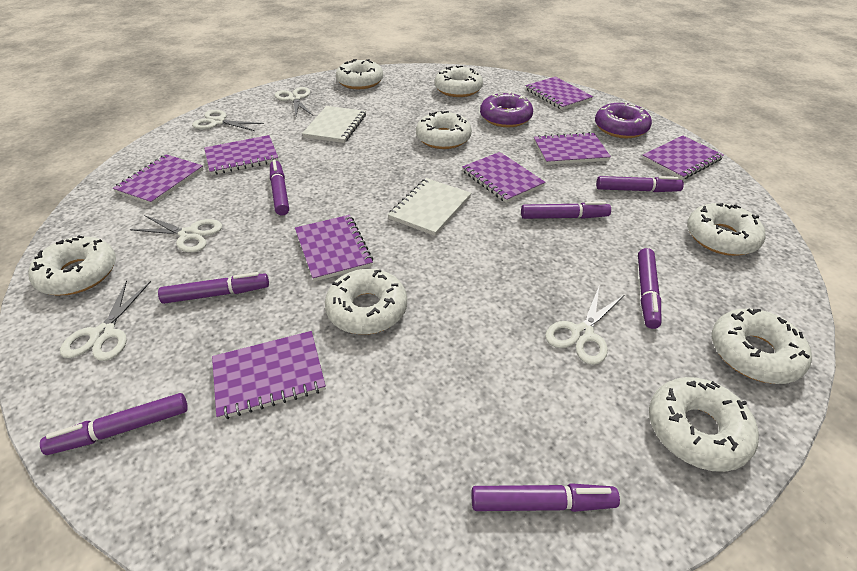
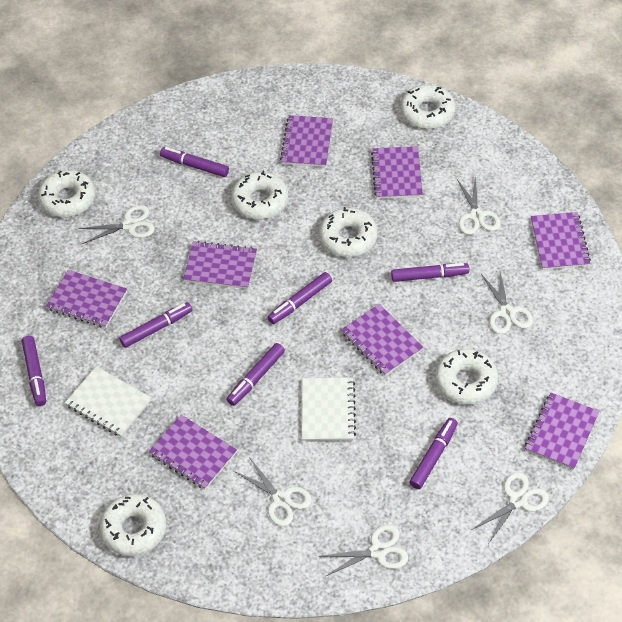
purple donut: [480,92,533,127] [595,102,652,138] = 2 -> none = 0
white donut: [28,235,116,295] [325,269,407,335] [336,59,383,89] [416,111,472,149] [435,66,483,97] [649,377,759,472] [687,203,766,256] [712,308,812,384] = 8 -> [38,170,95,217] [100,494,166,556] [231,171,288,219] [319,207,378,257] [401,85,455,129] [435,349,498,405] = 6
white scissors: [60,281,151,361] [130,215,222,253] [192,110,264,131] [275,87,313,116] [545,287,624,365] = 5 -> [79,205,155,244] [234,457,312,526] [322,525,408,577] [457,178,500,235] [472,472,549,543] [481,272,533,334] = 6

